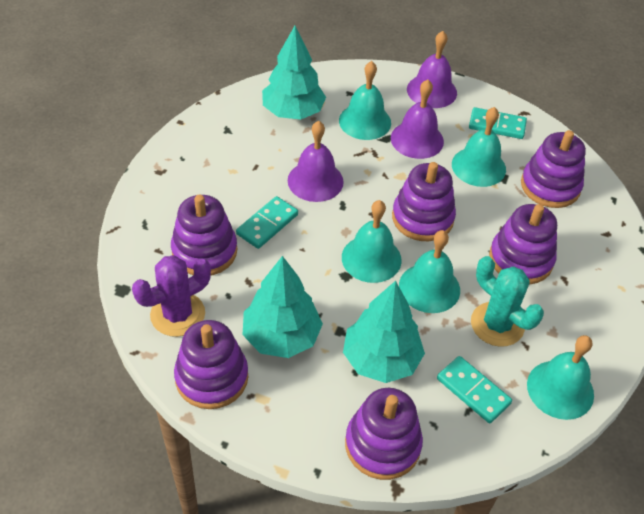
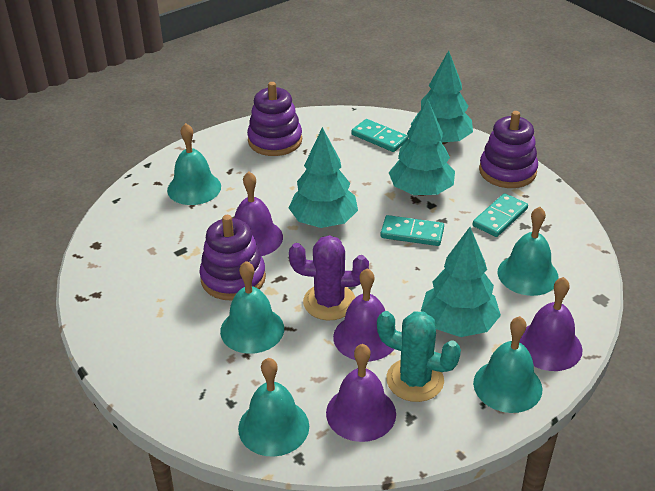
purple bell: [288,121,344,202] [391,80,444,159] [407,31,457,108] = 3 -> [234,172,283,256] [326,344,396,442] [333,268,396,361] [520,277,582,371] = 4
purple stacking toy: [171,195,237,276] [174,320,248,409] [345,388,423,480] [392,162,456,241] [489,204,557,284] [521,130,586,208] = 6 -> [199,215,266,301] [247,82,302,156] [479,111,538,188] = 3
turquoise tree: [243,256,323,358] [262,26,326,120] [343,281,425,383] = 3 -> [289,127,358,228] [388,98,455,196] [411,50,473,144] [421,227,501,337] = 4

